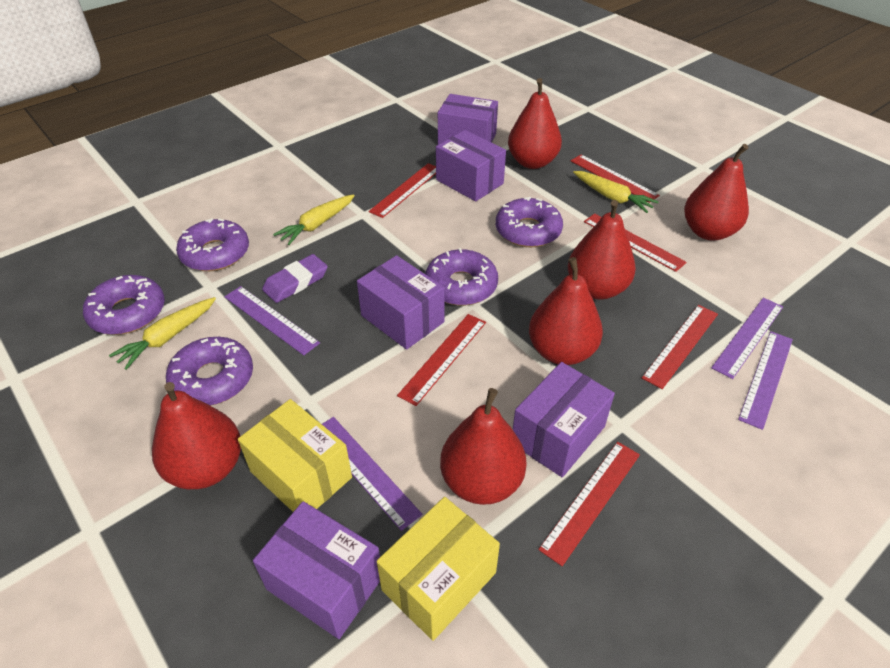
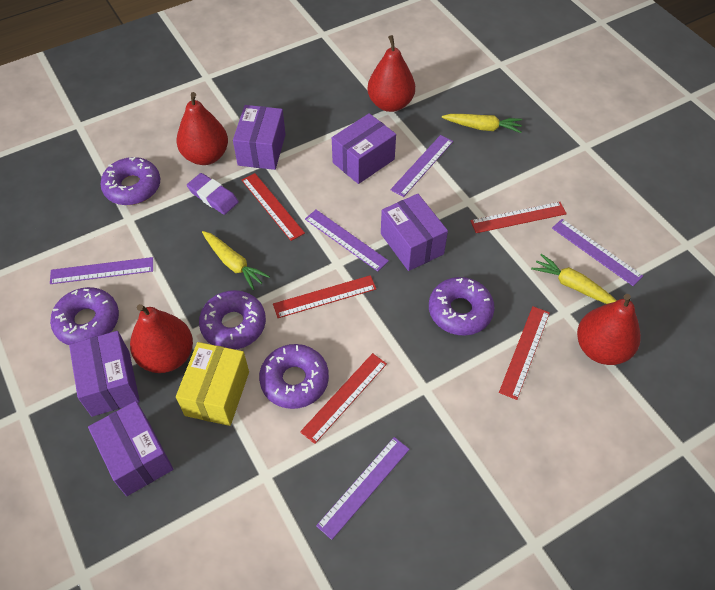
purple ruler: [224,286,320,355] [322,417,422,531] [711,298,783,379] [738,331,793,430] = 4 -> [50,257,153,284] [305,210,389,272] [316,437,410,540] [390,135,453,197] [552,219,643,286] = 5
red pear: [152,382,241,489] [440,388,526,505] [508,78,562,169] [529,257,603,365] [568,200,636,300] [684,144,749,241] = 6 -> [130,304,193,373] [177,92,228,165] [367,35,415,112] [577,294,641,365] = 4
red ruler: [369,163,436,218] [397,314,486,406] [538,442,640,566] [571,155,660,203] [584,214,687,272] [642,305,718,389] = 6 -> [242,173,305,241] [273,275,376,318] [300,353,387,444] [470,202,567,233] [499,306,550,400] = 5
yellow box: [238,399,352,512] [377,497,500,641] = 2 -> [176,342,249,426] = 1

